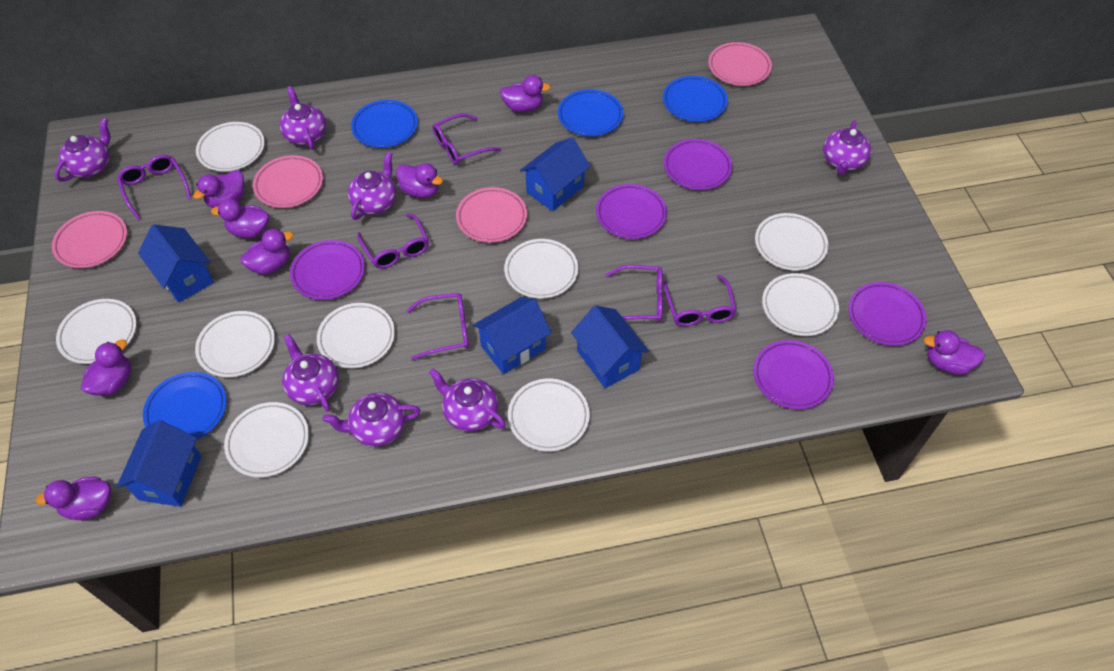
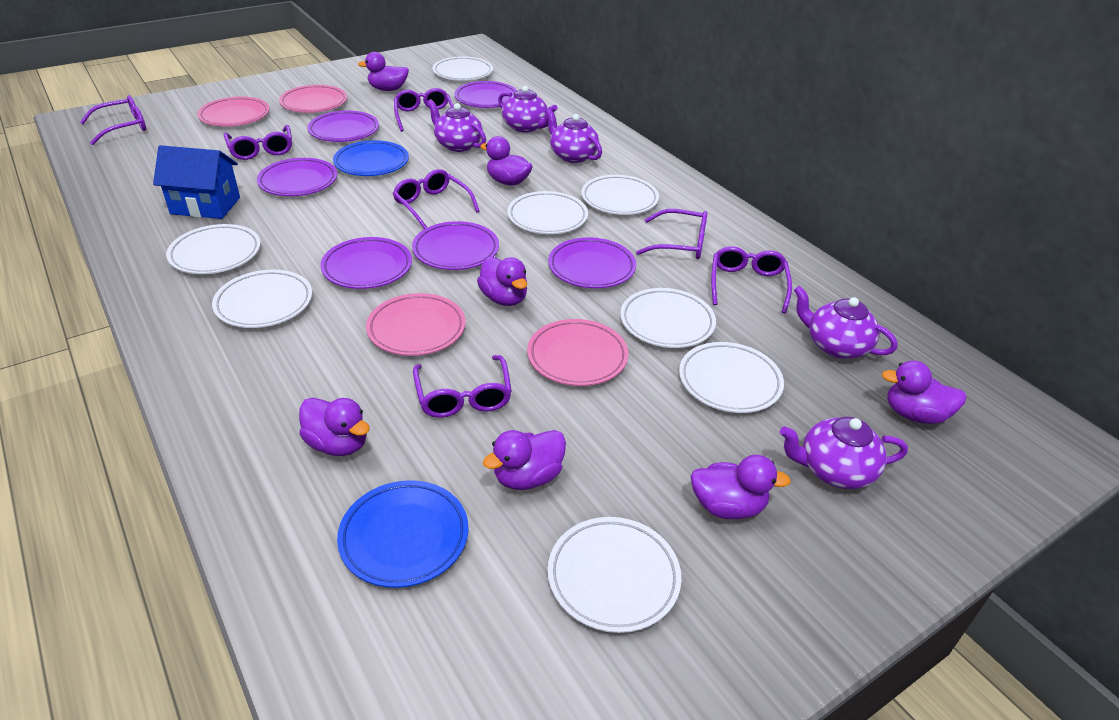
blue house: [117,420,202,507] [138,224,214,303] [473,297,552,374] [520,138,590,211] [571,306,649,388] = 5 -> [153,145,240,219] = 1
blue plate: [143,372,227,440] [351,100,418,148] [558,89,623,137] [663,76,728,122] = 4 -> [333,140,409,176] [337,480,469,588] = 2
purple duck: [36,477,111,520] [81,340,131,396] [193,170,244,208] [211,199,269,238] [240,229,294,275] [396,163,443,198] [500,75,551,112] [924,330,985,374] = 8 -> [299,397,370,456] [358,52,409,91] [477,257,528,306] [480,136,533,186] [483,430,566,490] [691,455,791,519] [881,360,967,424] = 7
purple glasses: [117,155,192,220] [357,214,429,269] [406,293,469,360] [432,113,501,165] [605,265,663,321] [663,275,736,326] = 6 -> [80,95,146,145] [224,125,292,160] [393,169,480,229] [394,88,454,132] [413,355,512,418] [636,209,707,259] [711,246,792,314] = 7
purple plate: [290,240,365,300] [596,184,667,239] [664,139,732,190] [753,340,834,409] [848,282,927,346] = 5 -> [257,158,337,196] [308,111,379,142] [320,237,412,289] [412,221,499,270] [454,81,517,108] [548,237,636,288] = 6
purple teapot: [55,118,111,182] [280,86,327,150] [282,334,339,412] [323,393,421,447] [348,152,397,220] [429,368,506,432] [823,120,871,175] = 7 -> [427,99,486,152] [498,86,558,133] [546,108,602,163] [780,417,908,489] [794,286,898,359] = 5
white plate: [56,299,137,364] [195,311,275,377] [196,122,265,172] [224,402,309,477] [317,303,395,368] [504,239,578,299] [508,379,590,452] [755,213,828,271] [762,273,839,336] = 9 -> [166,224,261,274] [212,270,312,328] [432,57,493,81] [507,191,588,234] [548,517,681,633] [581,175,659,215] [620,288,716,348] [679,342,784,413] = 8

